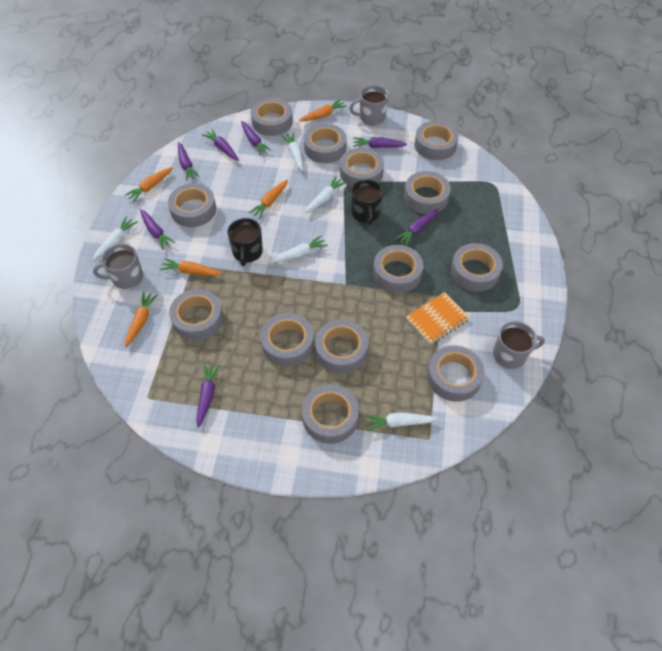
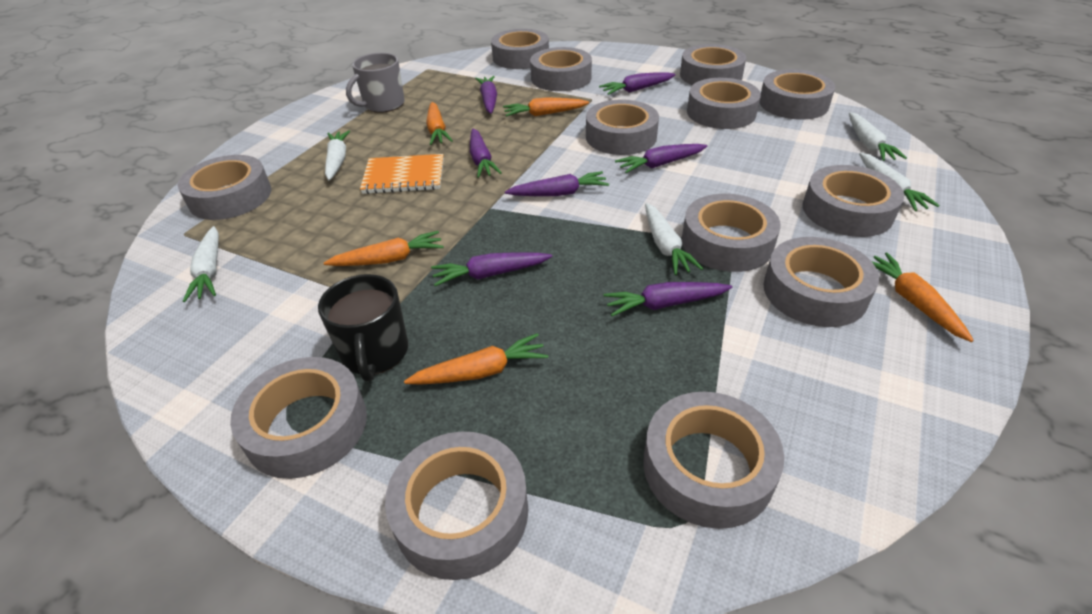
black mug: [227,218,263,266] [351,179,383,225] = 2 -> [318,274,408,381] = 1
grey mug: [93,244,143,289] [349,85,389,125] [493,321,545,369] = 3 -> [346,53,405,113] = 1

